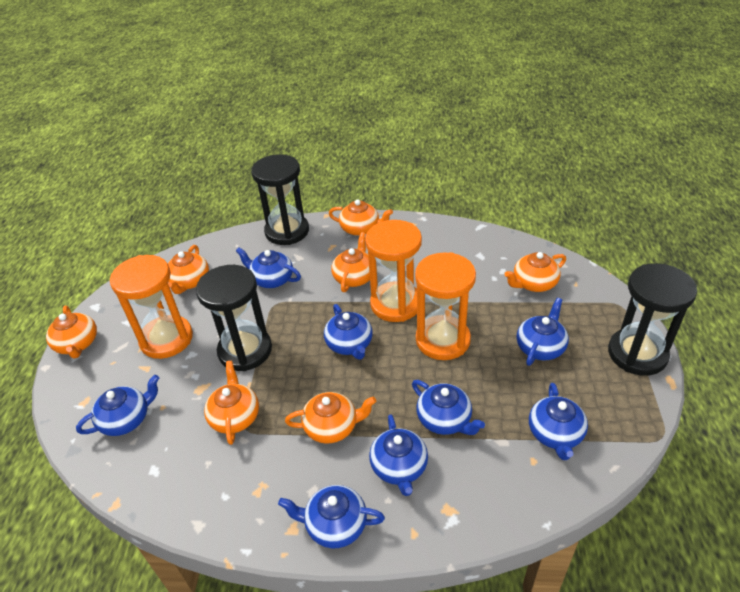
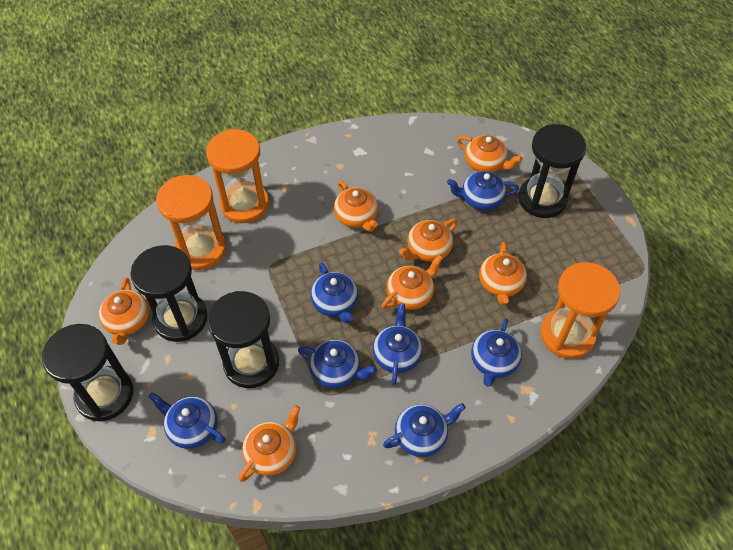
black hourglass: [196,265,272,371] [251,154,309,245] [608,263,697,376] = 3 -> [42,324,133,422] [130,245,208,342] [207,291,279,388] [518,124,586,218] = 4
blue teapot: [76,375,159,436] [236,247,301,288] [278,485,385,548] [324,304,373,360] [369,414,428,496] [412,380,485,435] [517,298,569,366] [529,383,588,460] = 8 -> [148,392,225,449] [298,340,377,388] [311,263,359,324] [373,303,423,385] [383,403,466,457] [447,171,519,210] [471,318,522,387] = 7

